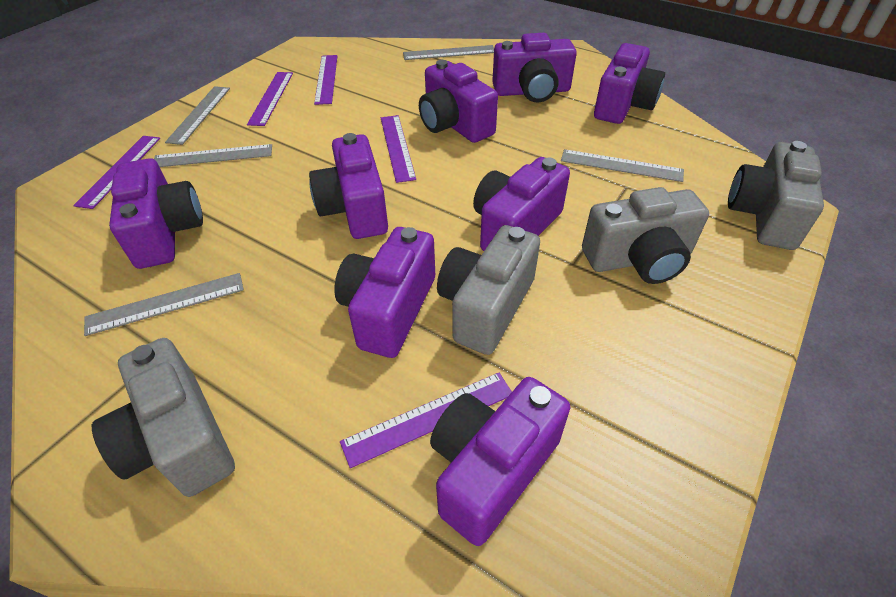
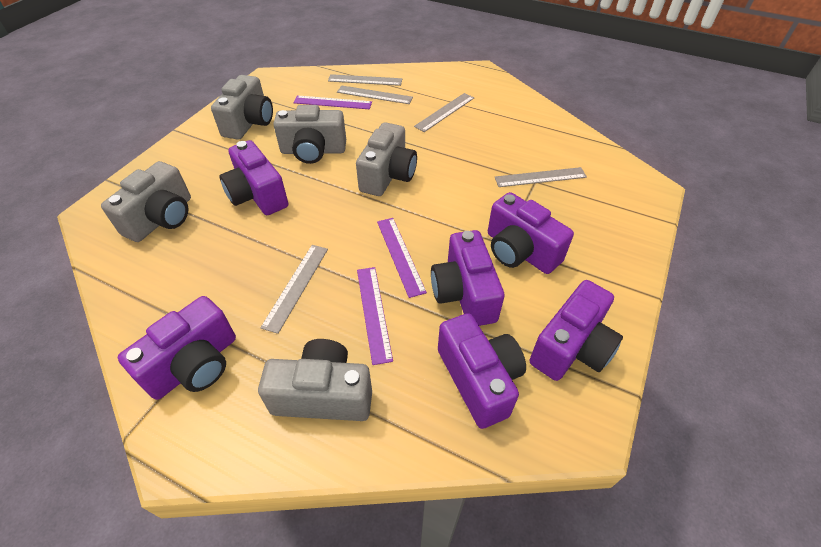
grey camera: [92,338,235,497] [437,225,540,355] [582,187,709,284] [728,141,824,250] = 4 -> [101,161,191,242] [211,75,273,140] [258,339,372,421] [273,105,346,164] [356,122,417,196] = 5
purple camera: [109,158,203,269] [309,133,388,239] [334,227,435,358] [419,60,498,143] [430,377,570,546] [473,157,570,251] [492,33,577,102] [594,43,665,124] = 8 -> [117,296,236,400] [219,140,288,215] [431,230,505,326] [438,313,526,429] [488,192,574,274] [530,280,623,381] = 6
purple ruler: [73,136,160,209] [247,72,293,126] [314,55,337,105] [340,373,512,468] [381,115,416,183] = 5 -> [293,96,372,109] [357,267,393,365] [377,218,427,298] = 3

